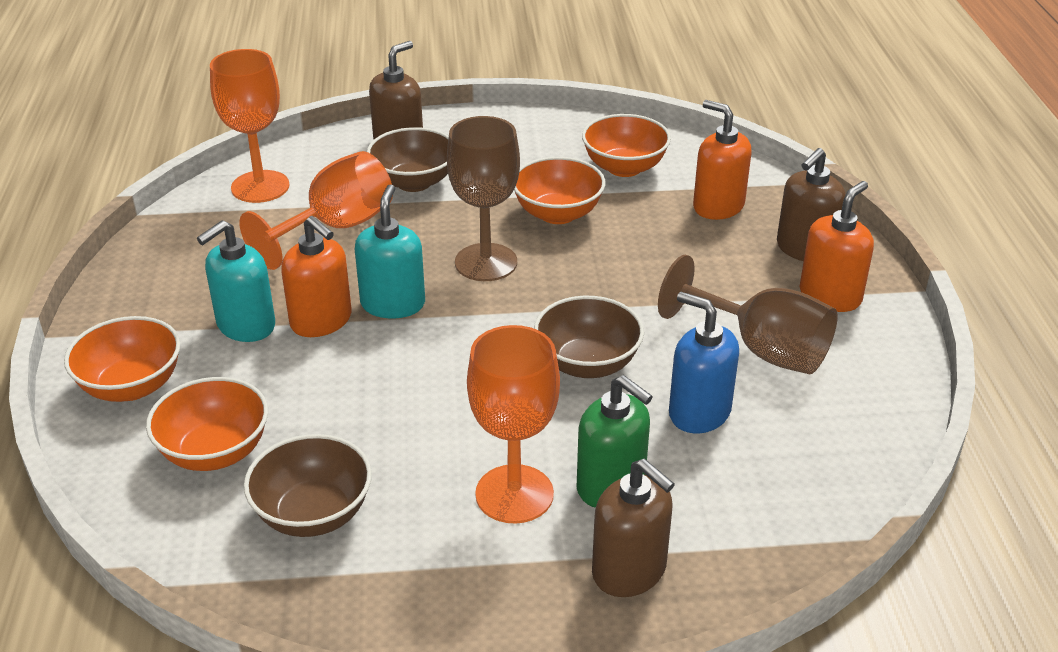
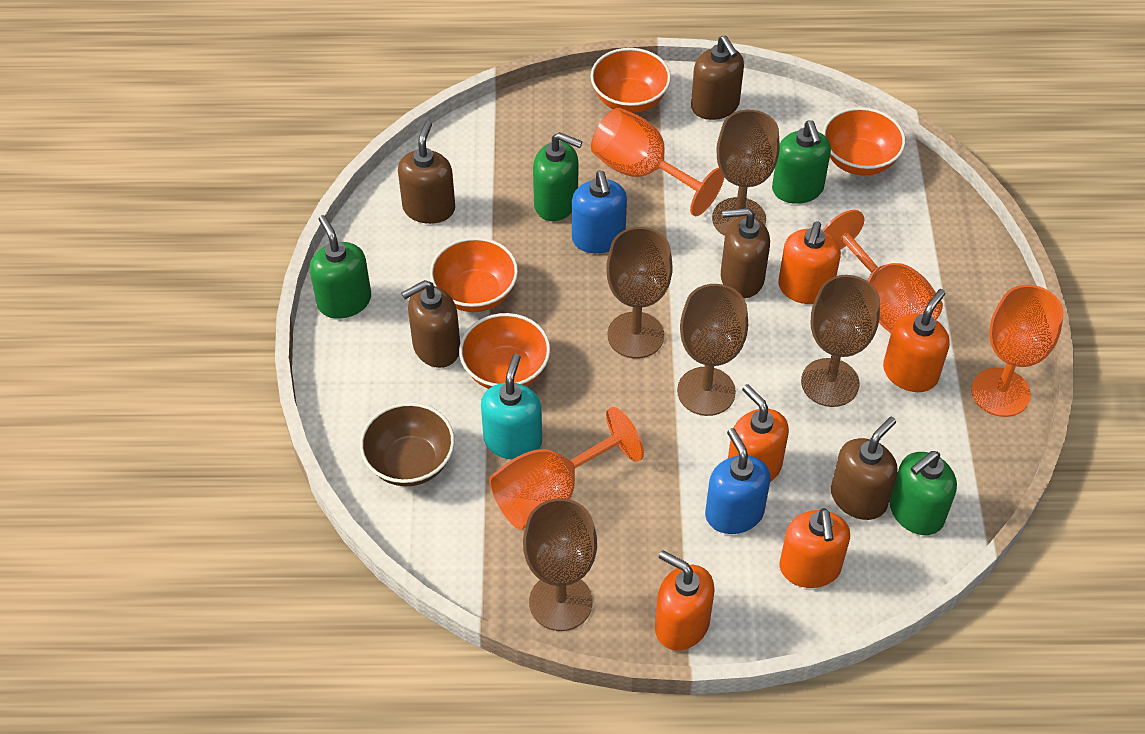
blue soap dispenser: [669,292,739,433] = 1 -> [572,171,627,253] [705,428,770,534] = 2
brown bowl: [244,434,372,537] [367,127,449,192] [534,296,644,378] = 3 -> [360,403,455,486] = 1
brown goblet: [447,116,520,281] [658,255,838,374] = 2 -> [523,498,597,631] [606,227,673,359] [677,284,748,416] [712,110,780,236] [801,275,880,407] = 5
brown soap dispenser: [369,41,423,139] [592,458,675,597] [777,148,846,261] = 3 -> [398,121,455,224] [401,280,460,368] [691,36,744,120] [721,208,770,298] [831,417,898,520] = 5
green soap dispenser: [577,375,653,508] = 1 -> [310,215,371,319] [533,132,582,221] [772,120,831,204] [890,451,957,535] = 4
orange goblet: [210,49,289,203] [239,151,393,270] [467,325,560,523] = 3 -> [489,407,644,530] [591,108,724,216] [823,210,943,333] [971,285,1064,417] = 4
orange soap dispenser: [281,216,352,337] [693,100,752,220] [799,181,874,312] = 3 -> [655,550,715,651] [728,384,789,482] [778,221,841,304] [780,508,850,588] [883,289,950,392] = 5
turquoise soap dispenser: [197,220,275,342] [355,184,425,318] = 2 -> [481,354,542,459] = 1

